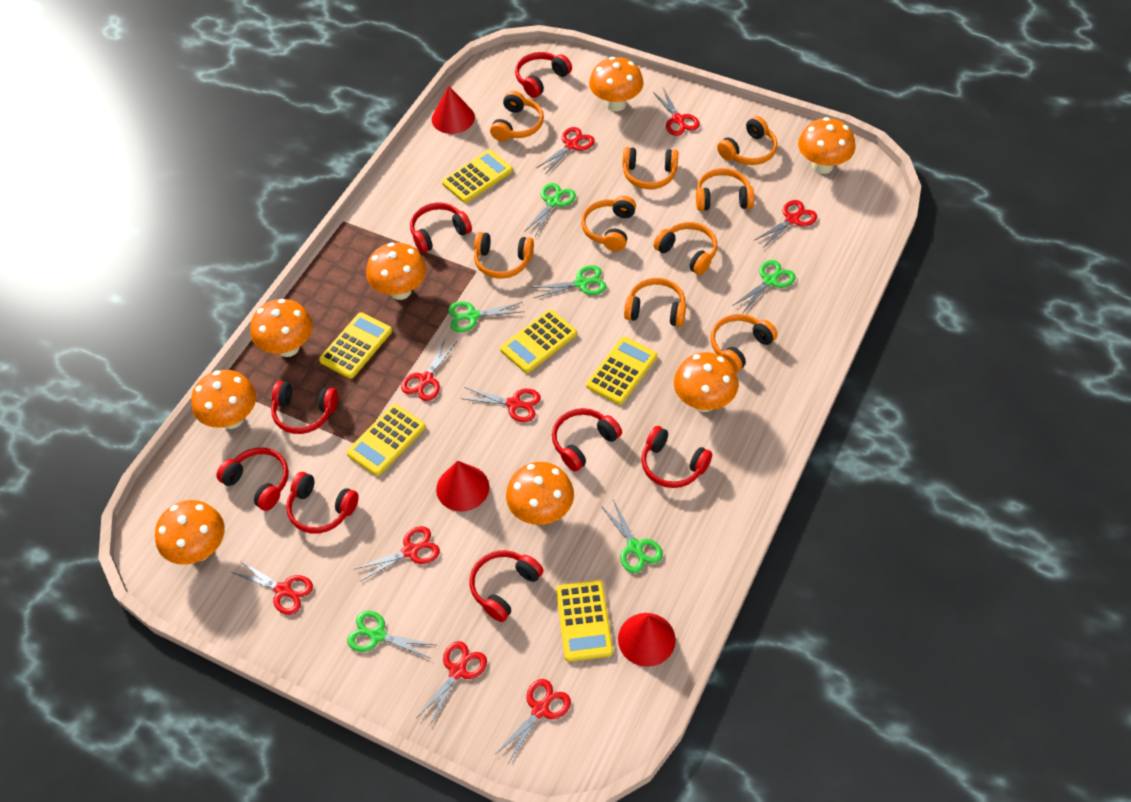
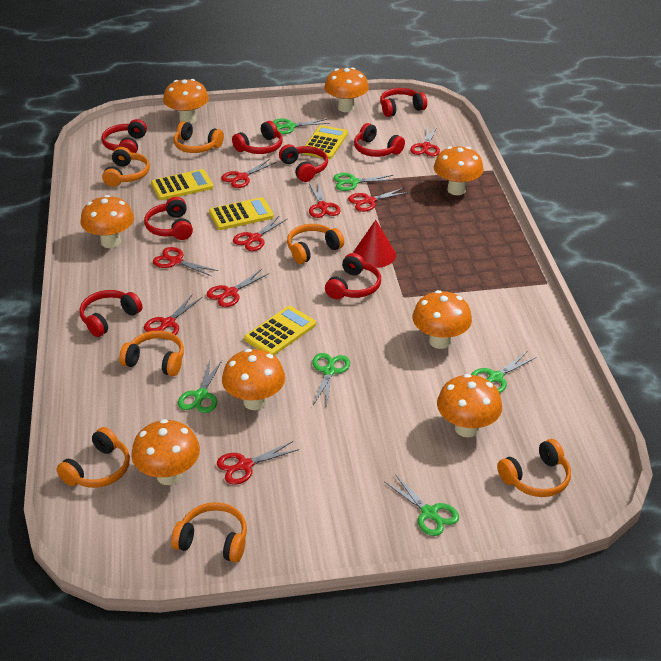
orange headphones: [474,232,534,279] [490,91,544,141] [581,196,636,251] [622,147,679,189] [624,278,686,327] [654,222,717,275] [696,168,754,211] [710,314,778,372] [717,116,778,165] = 9 -> [56,427,130,488] [102,147,150,187] [119,331,184,376] [171,502,247,563] [173,121,224,153] [287,224,344,264] [497,439,571,497] = 7
red cone: [432,86,475,134] [436,461,489,511] [618,613,676,667] = 3 -> [353,220,396,268] = 1
yellow calculator: [319,312,392,379] [347,404,426,476] [442,150,513,203] [500,309,577,373] [556,580,613,662] [586,337,657,405] = 6 -> [151,169,213,200] [209,197,274,230] [244,306,316,355] [302,125,348,159] = 4

